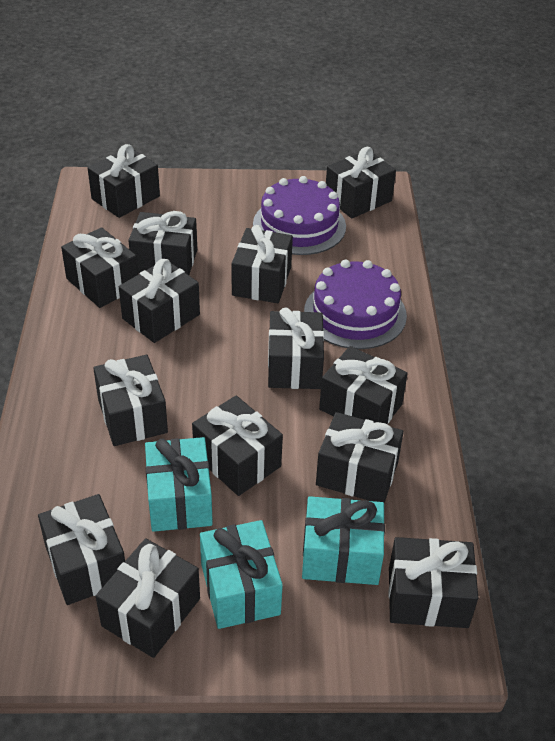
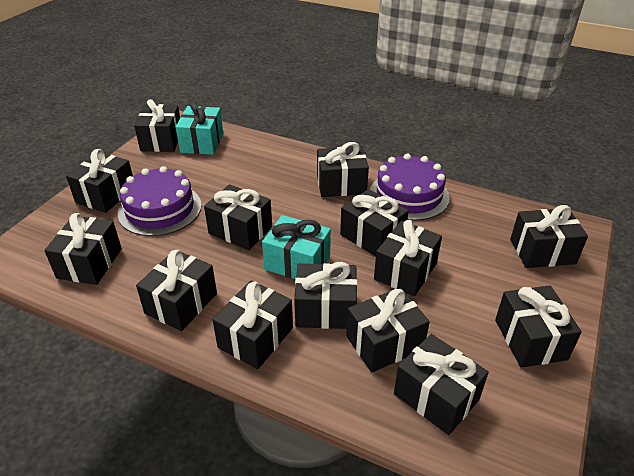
turquoise gift: [145,437,213,532] [200,520,283,629] [302,496,385,585] = 3 -> [176,101,223,155] [262,215,331,279] = 2

